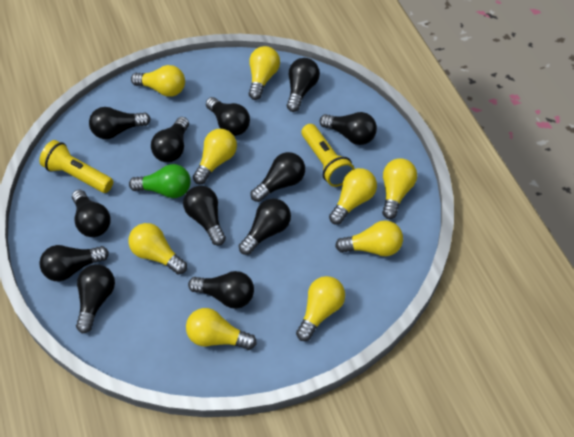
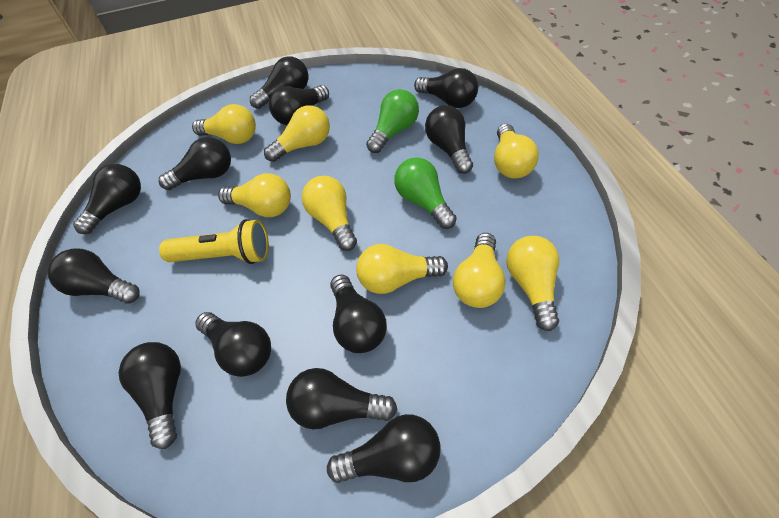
green light bulb: [129,164,191,198] = 1 -> [366,89,419,153] [394,157,457,229] = 2
yellow flashlight: [39,140,113,193] [301,124,355,187] = 2 -> [159,219,269,264] = 1
yellow light bulb: [128,223,187,275] [131,65,185,97] [186,308,257,350] [193,129,237,184] [249,46,280,100] [296,276,345,341] [329,168,377,225] [335,220,403,256] [382,158,417,219] = 9 -> [192,104,256,144] [218,173,291,217] [264,105,330,162] [302,176,357,251] [356,244,448,294] [453,233,506,308] [494,124,539,178] [506,236,559,331] = 8

